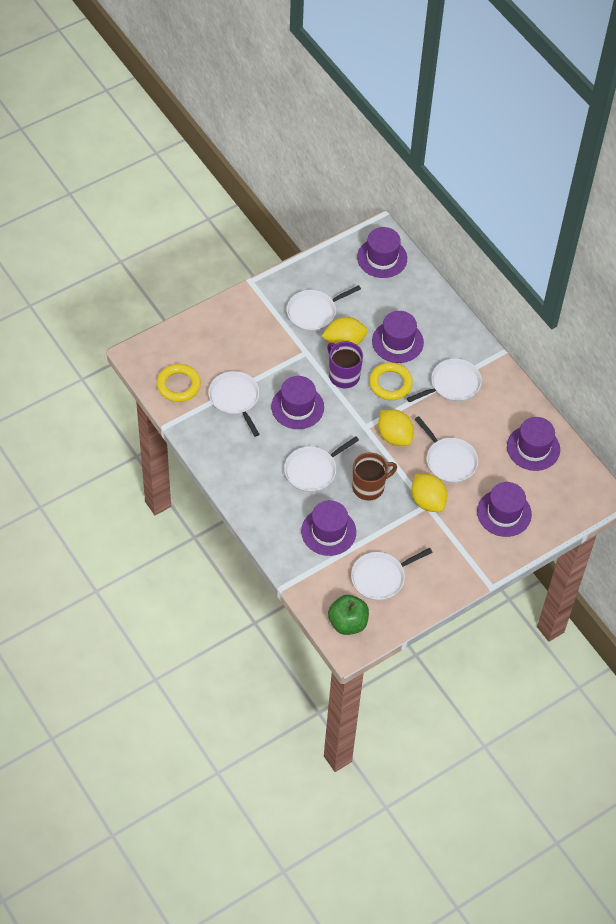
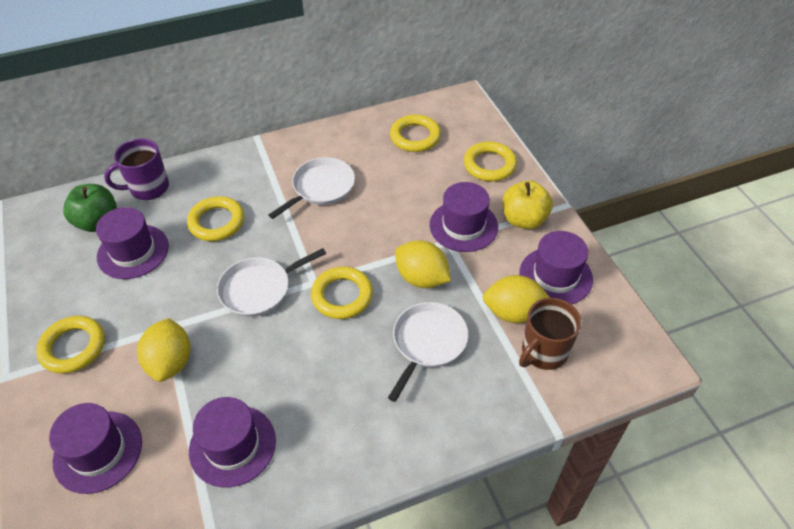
purple hat: [271,376,324,429] [301,500,356,556] [357,227,407,278] [372,311,424,363] [477,482,532,537] [507,417,560,471] = 6 -> [49,403,142,494] [96,207,169,279] [189,397,276,488] [430,182,498,252] [519,231,593,304] = 5
white pan: [209,371,260,437] [284,437,359,492] [287,285,361,332] [351,548,433,601] [407,358,482,402] [415,416,478,483] = 6 -> [217,248,326,317] [268,157,355,219] [388,302,468,402] = 3
yellow apple: none = 0 -> [502,181,553,229] = 1
yellow ring: [157,364,201,402] [369,362,413,400] = 2 -> [36,316,105,374] [187,196,244,241] [311,267,373,319] [390,114,441,152] [464,141,517,181] = 5

